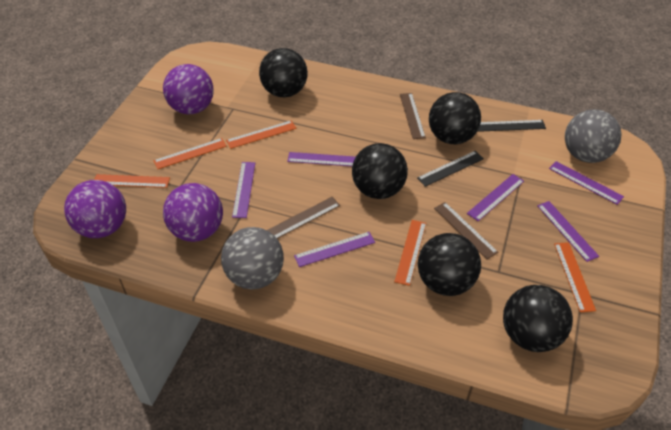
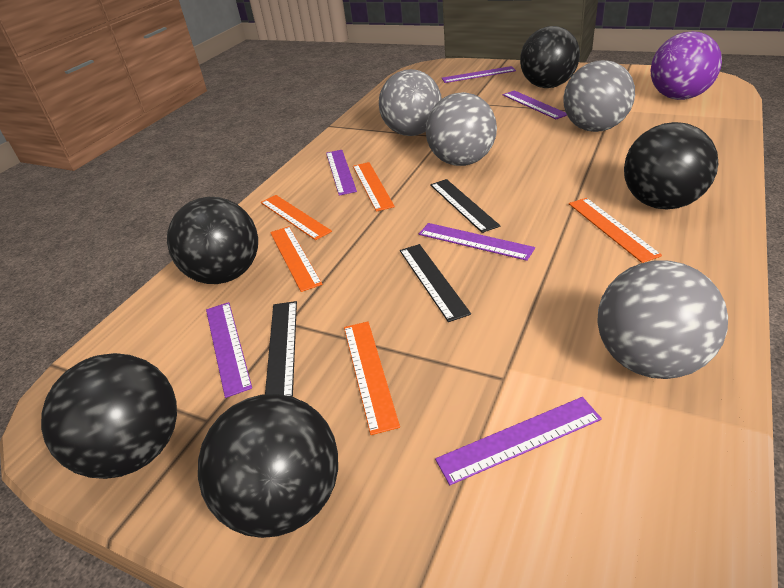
black ruler: [417,151,484,187] [477,120,546,132] = 2 -> [265,301,297,397] [400,244,471,322] [430,179,500,233] = 3
brown ruler: [267,197,340,239] [400,93,426,139] [434,202,498,259] = 3 -> none = 0
grey ball: [221,227,284,289] [565,109,621,163] = 2 -> [379,69,442,136] [426,92,497,166] [563,60,635,132] [597,261,728,379] = 4
purple ball: [64,180,126,238] [163,64,214,114] [163,183,223,242] = 3 -> [651,31,722,100] = 1

